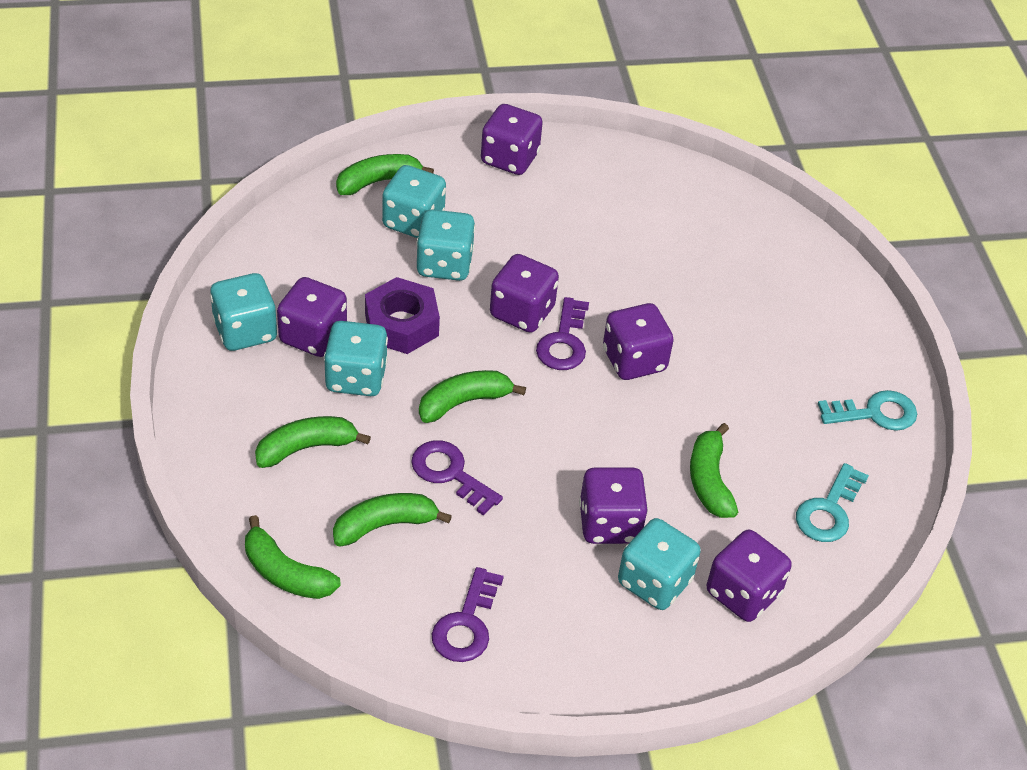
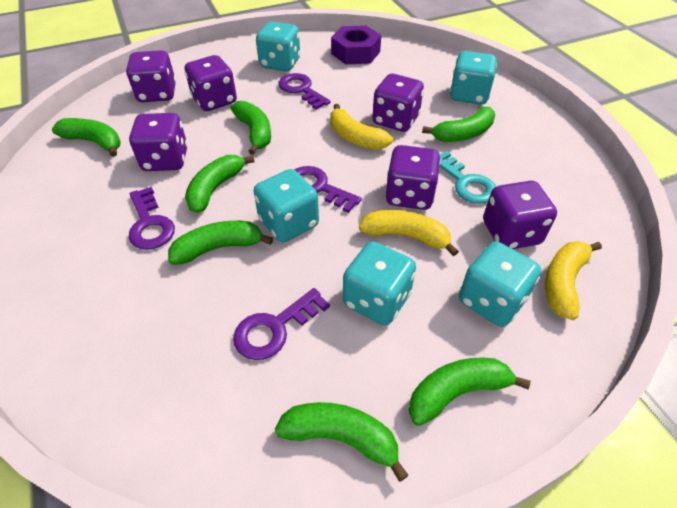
green banana: [245,515,341,599] [255,416,371,468] [333,493,452,547] [336,154,434,195] [419,370,526,423] [690,423,738,518] = 6 -> [52,118,121,157] [168,221,273,265] [185,155,255,213] [231,101,271,155] [275,402,408,482] [408,357,531,426] [422,107,495,142] = 7
purple key: [411,440,503,516] [432,567,504,662] [536,297,589,370] = 3 -> [129,187,175,249] [233,288,330,360] [278,73,331,109] [294,166,362,213] = 4
turquoise key: [796,463,869,542] [818,390,917,431] = 2 -> [439,151,496,204] = 1
yellow banana: none = 0 -> [330,104,393,150] [359,210,459,256] [545,241,602,320] = 3

